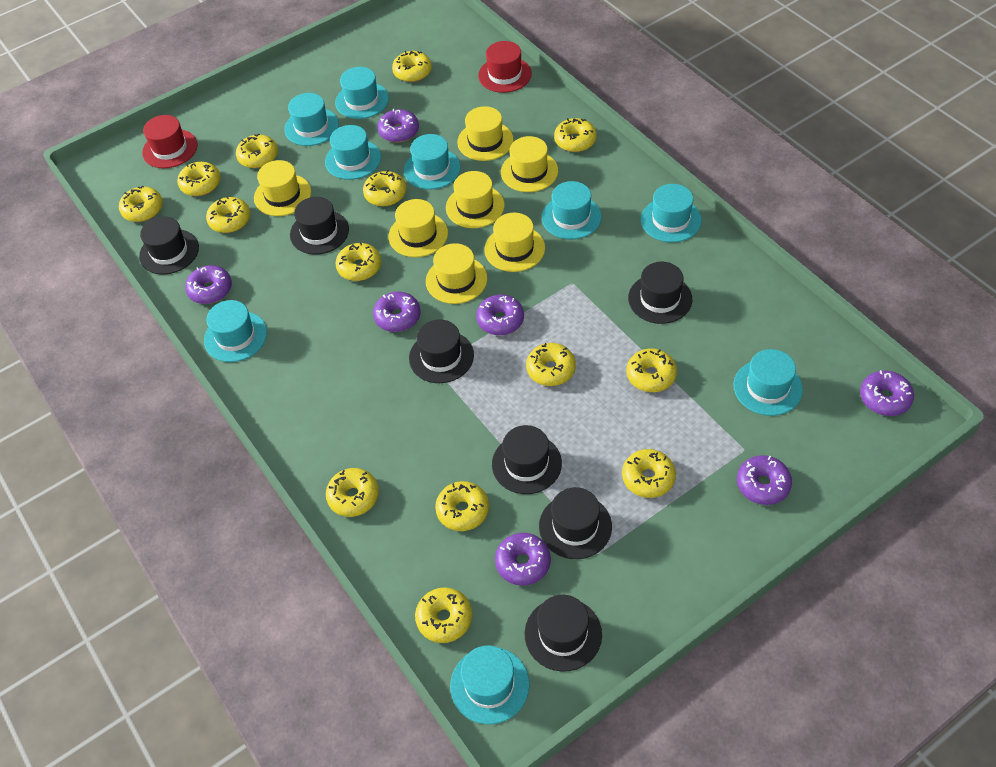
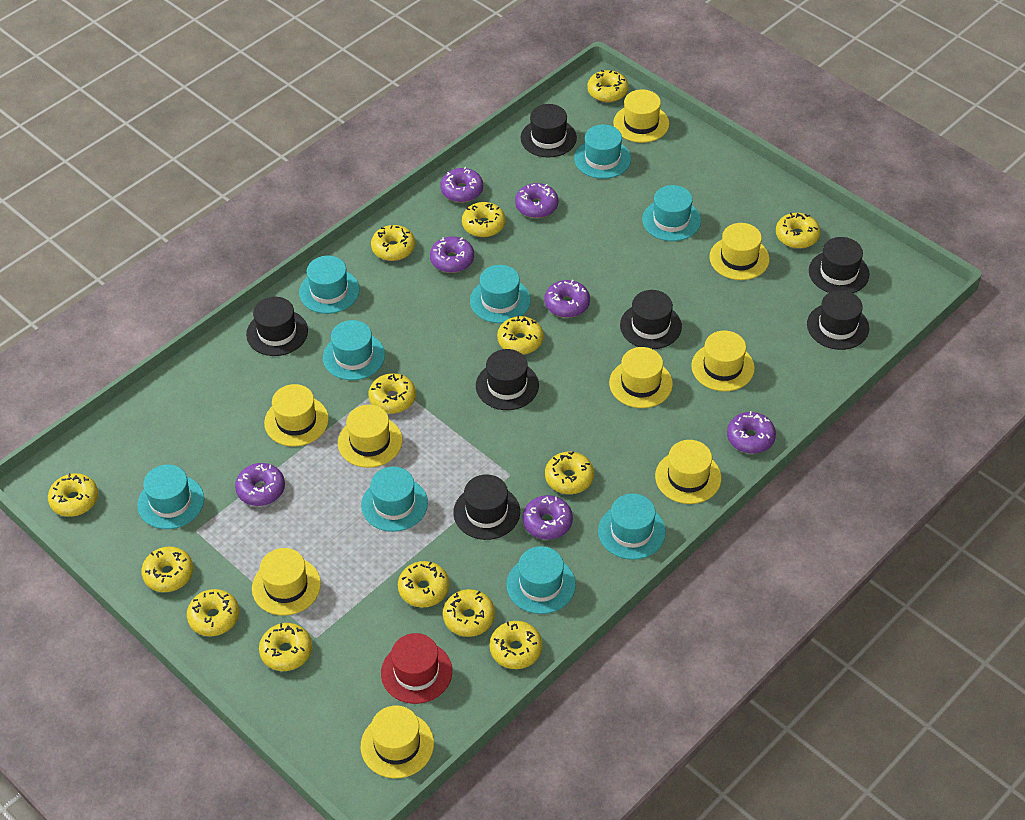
red hat: [142,115,198,168] [478,41,532,93] = 2 -> [381,633,452,704] = 1
yellow hat: [254,160,311,216] [389,199,448,257] [426,243,487,304] [446,171,505,228] [457,106,514,161] [484,213,545,272] [501,136,558,192] = 7 -> [252,548,321,615] [264,384,329,447] [338,405,402,468] [361,705,434,778] [609,347,673,408] [613,89,669,143] [655,440,721,504] [691,331,755,391] [709,223,770,280] = 9

